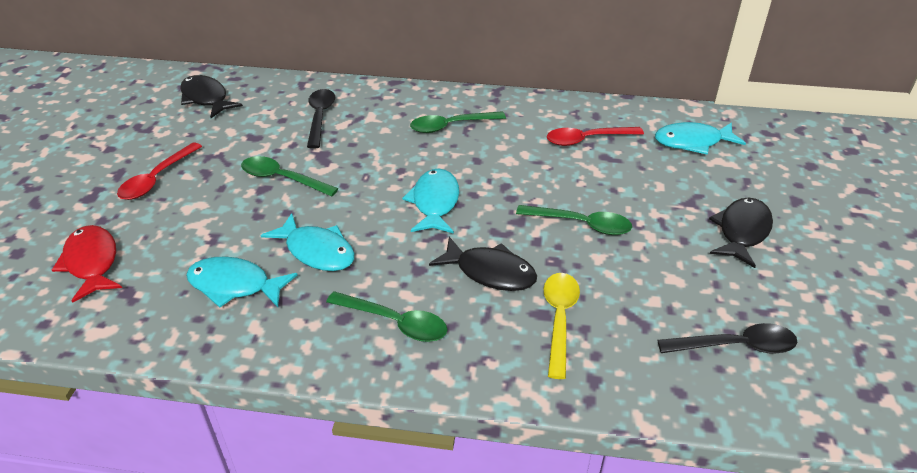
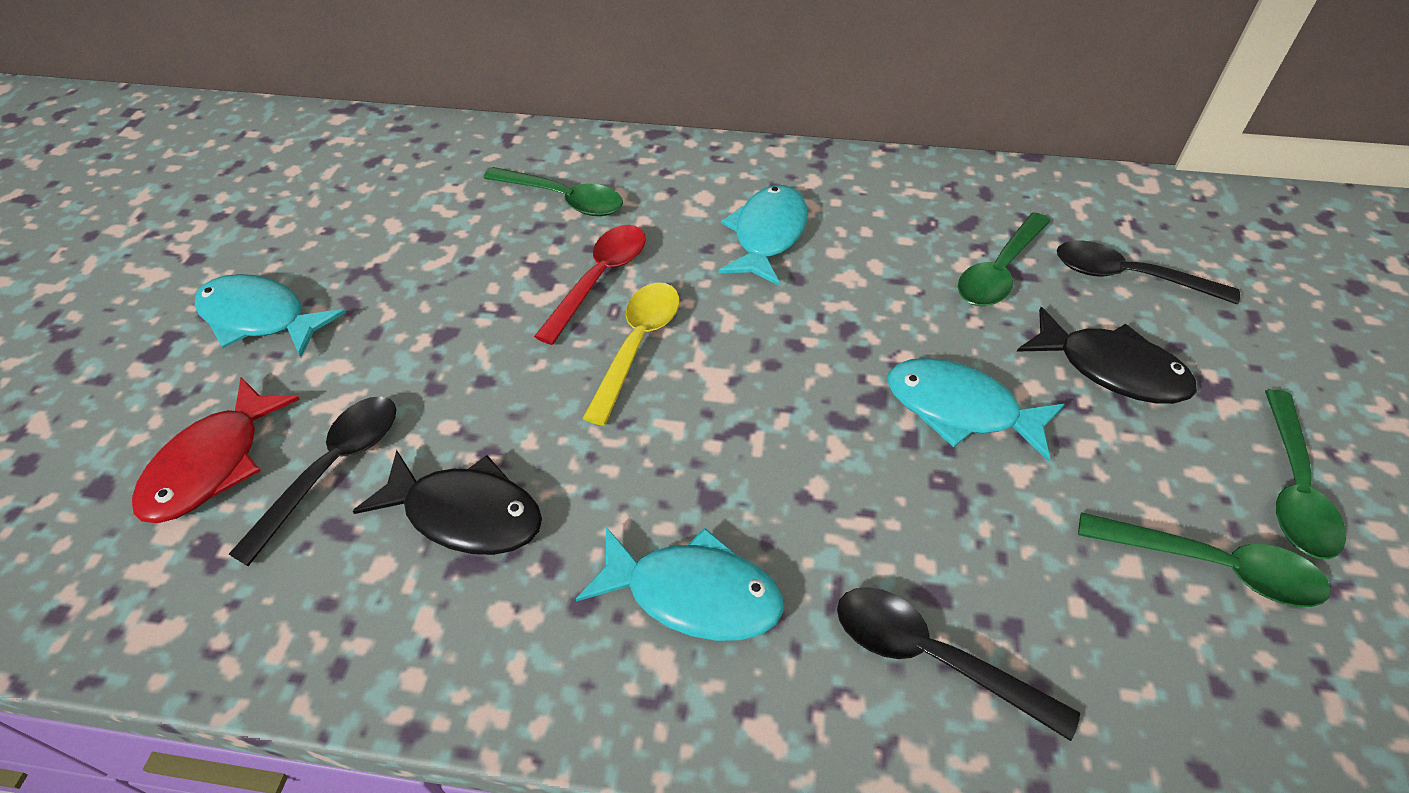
black fish: [180,75,243,118] [429,237,537,291] [709,197,773,268] = 3 -> [352,450,542,555] [1017,307,1197,404] = 2
black spoon: [307,89,335,149] [657,323,797,354] = 2 -> [229,396,396,566] [837,587,1080,741] [1057,241,1240,304] = 3
red spoon: [117,142,202,200] [547,127,644,146] = 2 -> [534,225,646,345] = 1

